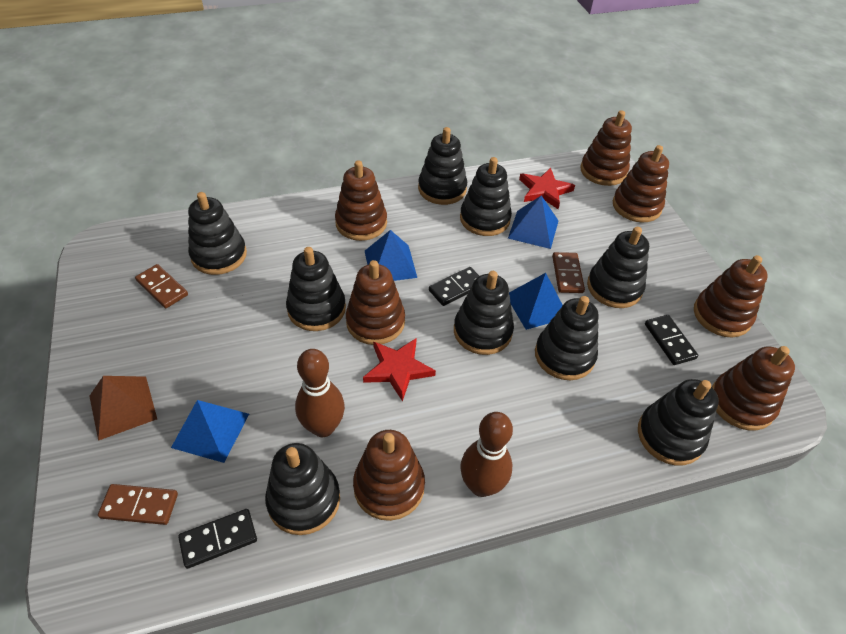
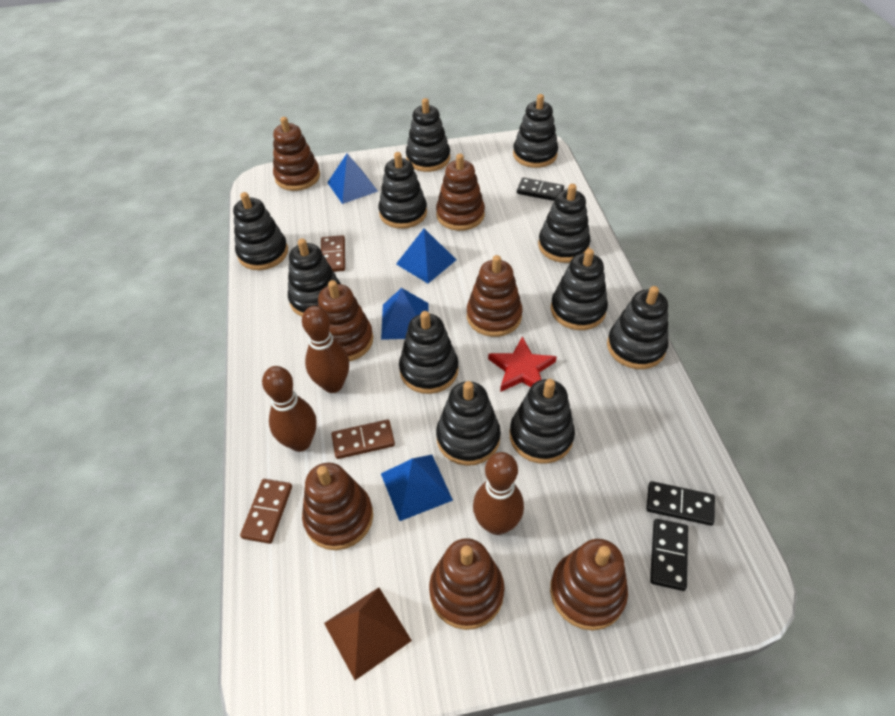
black stacking toy: [188,192,247,275] [265,443,340,535] [286,247,346,331] [418,127,467,205] [454,271,514,355] [460,157,512,236] [535,296,599,380] [587,227,649,308] [638,379,719,465] = 9 -> [233,192,288,270] [288,238,341,317] [378,152,427,229] [399,311,459,394] [406,98,450,172] [436,381,501,466] [510,379,575,464] [513,94,558,168] [538,184,591,263] [551,248,608,330] [607,286,668,369] = 11
brown bowling pin: [295,349,345,437] [460,412,513,497] = 2 -> [262,366,317,452] [302,306,349,393] [473,452,524,535] = 3
red star: [363,338,436,402] [519,168,575,209] = 2 -> [488,336,557,392] = 1

